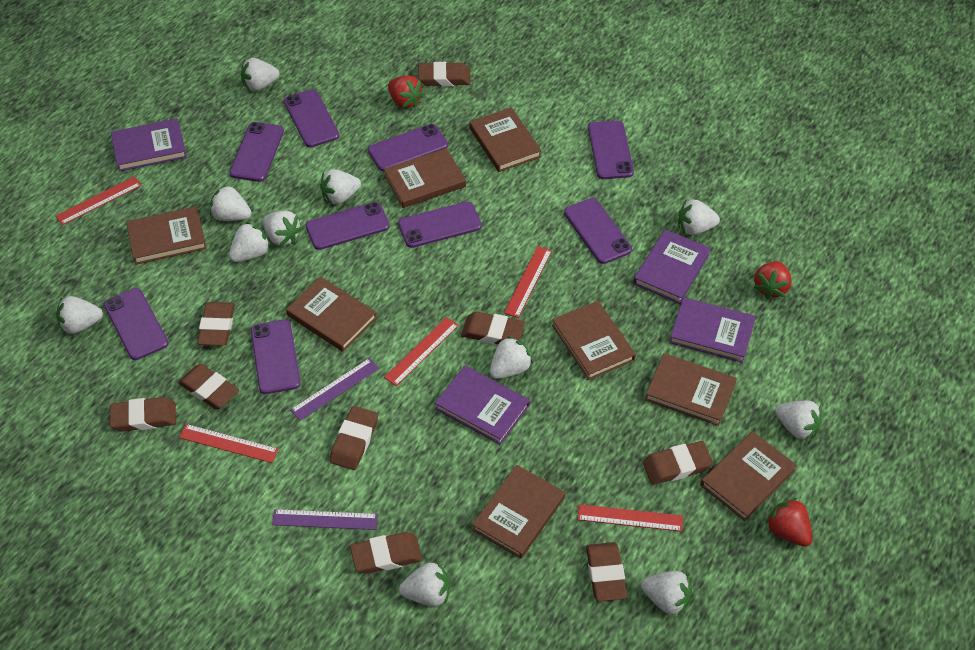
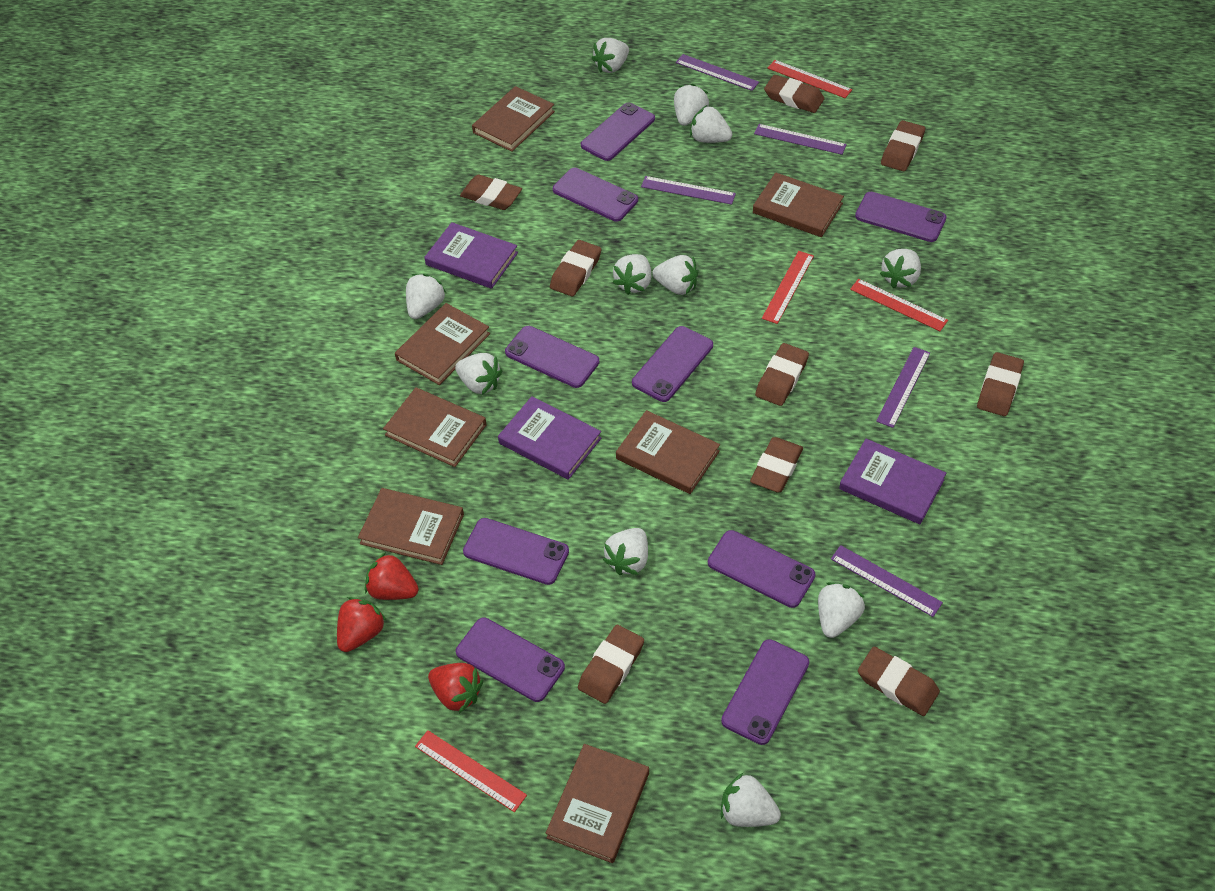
brown book: [126,206,207,265] [286,277,377,352] [384,148,466,208] [469,107,541,172] [472,465,565,559] [552,301,636,380] [645,353,737,426] [700,431,797,521] = 8 -> [358,488,464,565] [383,387,487,467] [395,303,490,385] [472,86,555,152] [546,744,649,863] [616,410,720,494] [753,172,844,237] = 7
purple book: [111,118,187,172] [435,366,530,445] [633,229,711,304] [669,297,756,363] = 4 -> [424,222,518,289] [498,396,601,480] [839,439,946,524] = 3
purple ruler: [272,509,378,530] [290,358,379,421] = 2 -> [641,176,736,205] [676,54,759,91] [754,124,847,155] [831,545,943,617] [876,347,930,428] = 5
red ruler: [56,176,142,225] [179,424,279,463] [384,317,459,386] [504,246,552,318] [577,504,683,532] = 5 -> [415,730,527,812] [762,251,814,324] [768,60,852,98] [850,279,948,331] = 4

